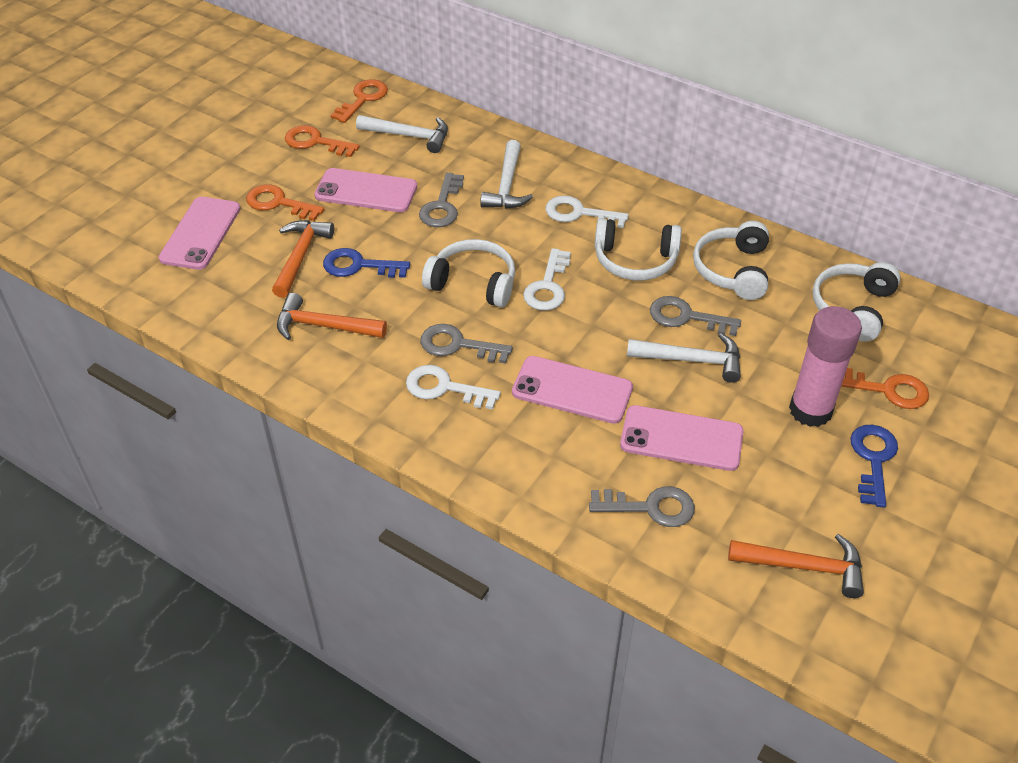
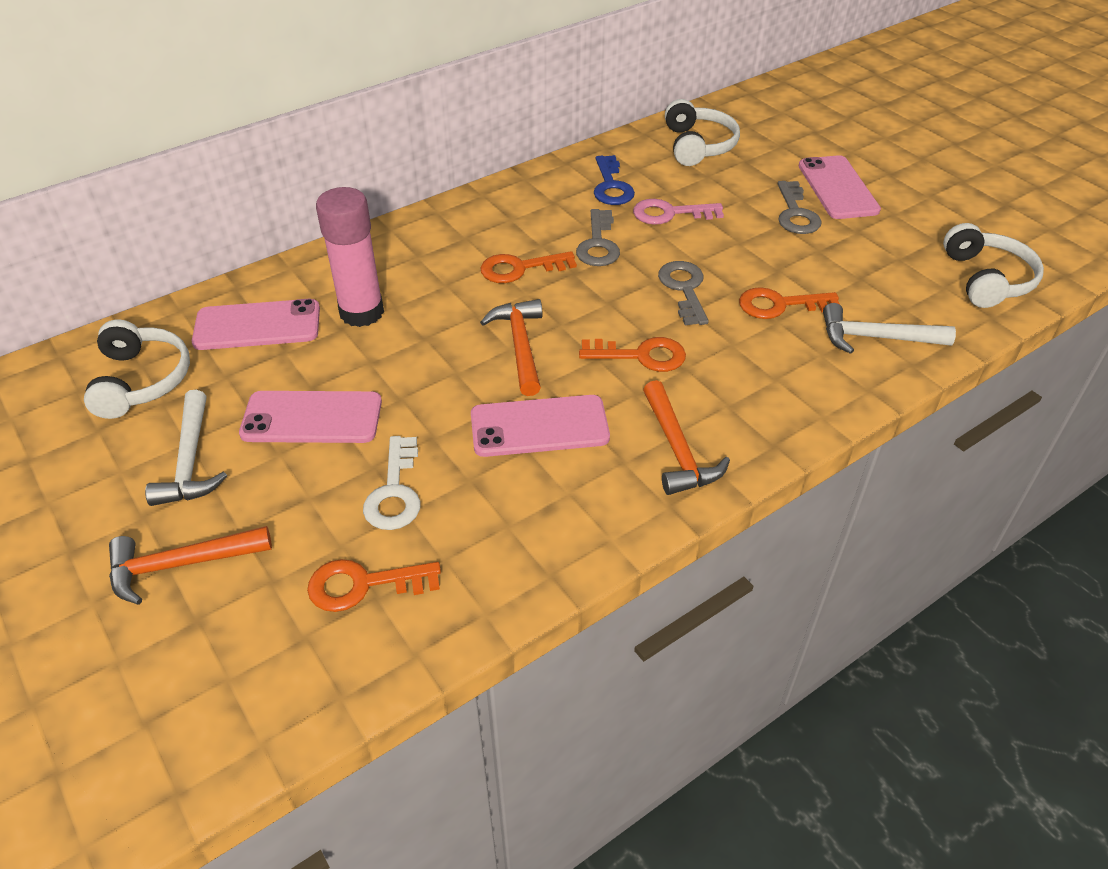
blue key: [323,248,410,278] [850,425,898,507] = 2 -> [594,155,635,205] = 1
grey key: [419,173,464,227] [420,324,513,363] [589,486,695,527] [650,296,741,336] = 4 -> [576,209,620,266] [658,261,709,326] [778,181,822,234] = 3
pink key: none = 0 -> [633,199,724,225] = 1
white hammer: [356,115,448,153] [480,140,533,209] [627,333,741,383] = 3 -> [145,390,227,506] [823,303,956,354] = 2
white headphones: [422,239,515,307] [595,218,682,280] [693,221,769,300] [812,262,901,342] = 4 -> [84,320,190,419] [665,99,740,166] [943,223,1044,308] = 3
white key: [406,365,501,410] [523,248,571,310] [546,196,629,228] = 3 -> [363,436,421,530] = 1

